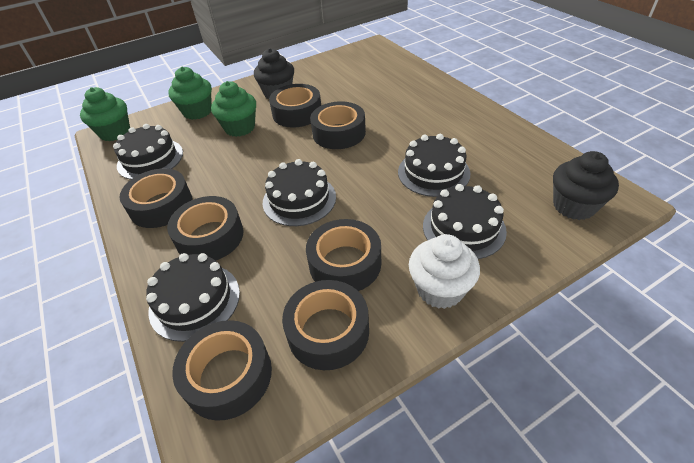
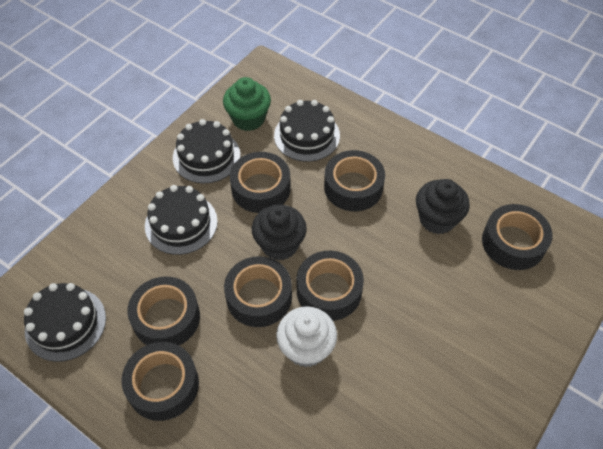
black cake: [113,124,183,180] [146,253,240,342] [263,159,336,226] [398,134,470,197] [423,184,507,259] = 5 -> [24,283,106,362] [145,185,218,255] [173,119,240,183] [274,100,340,162] = 4
green cupcake: [80,87,130,141] [168,67,212,120] [211,81,256,137] = 3 -> [223,77,271,131] = 1

